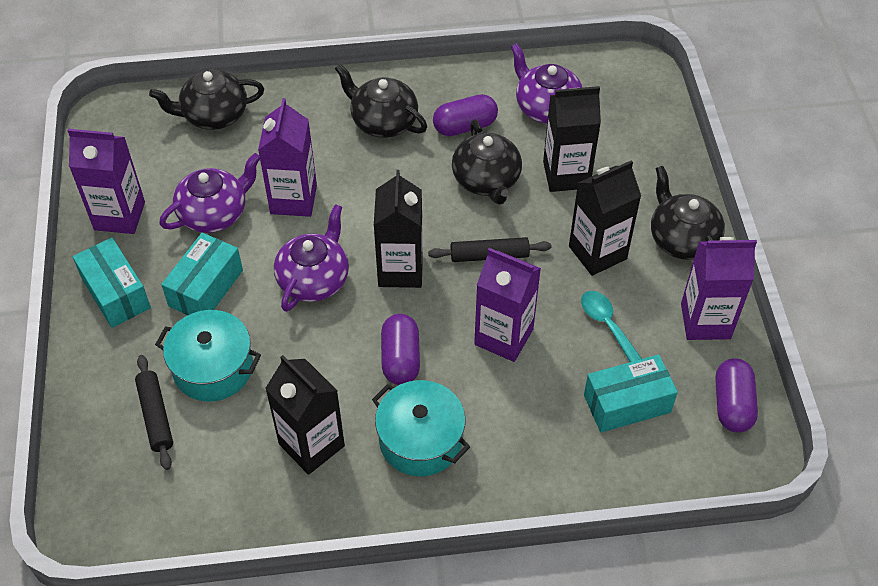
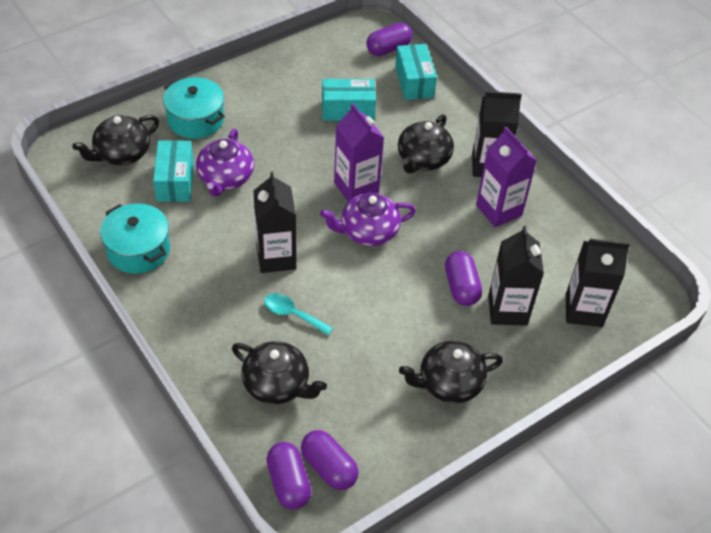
black rolling pin: [135,355,173,470] [428,237,552,262] = 2 -> none = 0
purple capsule: [381,314,420,385] [433,94,498,136] [715,358,758,432] = 3 -> [267,442,312,510] [301,430,359,490] [366,23,413,56] [445,251,482,306] = 4
purple carton: [68,129,145,234] [258,98,317,217] [474,248,541,362] [681,237,757,340] = 4 -> [334,103,384,202] [476,127,537,227] = 2
purple teapot: [159,153,260,233] [274,204,349,312] [511,43,583,124] = 3 -> [196,129,254,197] [320,193,416,246] = 2

